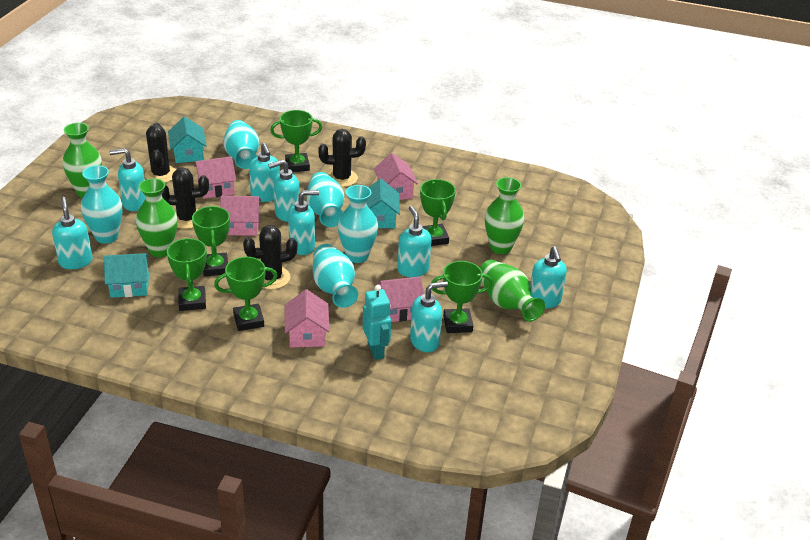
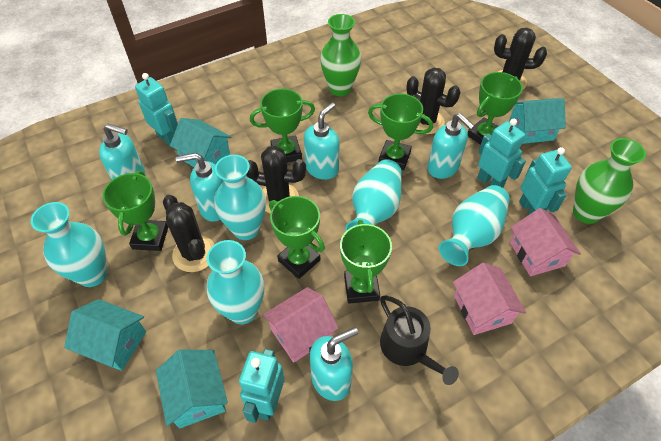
black watering can: none = 0 -> [380,295,459,385] = 1
green vase: [63,123,102,198] [136,178,178,257] [480,260,545,322] [485,177,524,254] = 4 -> [320,14,361,96] [573,138,646,224] = 2
pink house: [194,156,236,199] [220,196,261,236] [285,289,330,347] [374,153,418,200] [376,276,424,322] = 5 -> [263,287,339,363] [453,263,526,335] [510,208,581,276] = 3
turquoise house: [104,253,149,298] [168,117,207,163] [366,179,400,228] = 3 -> [64,299,146,371] [156,349,228,428] [170,118,231,167] [509,98,566,144] = 4
turquoise robot: [363,285,391,360] = 1 -> [135,73,178,147] [239,349,285,423] [477,119,526,188] [519,147,572,215] = 4
turquoise soap dispenser: [52,197,93,269] [109,148,145,211] [249,143,280,202] [268,160,300,222] [288,190,319,255] [397,206,432,277] [410,281,448,352] [530,246,567,308] = 8 -> [99,124,145,180] [176,153,224,222] [304,102,340,180] [310,327,358,401] [427,113,475,179] = 5

